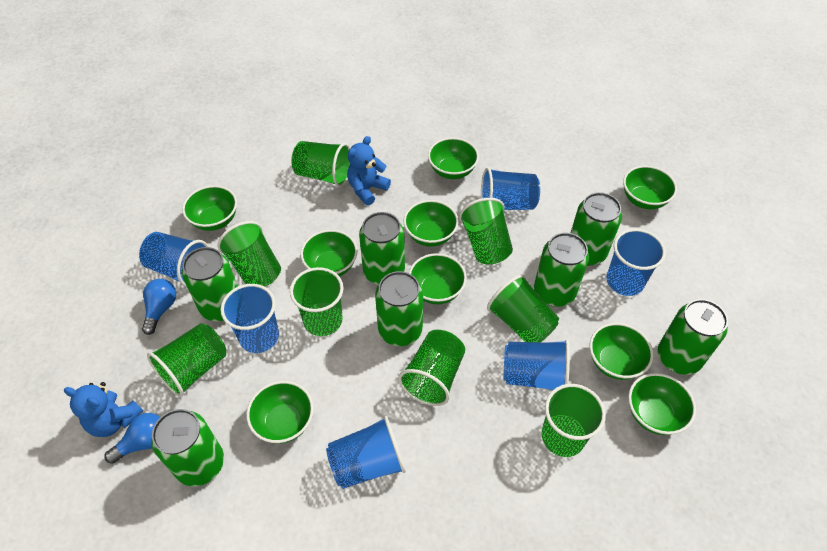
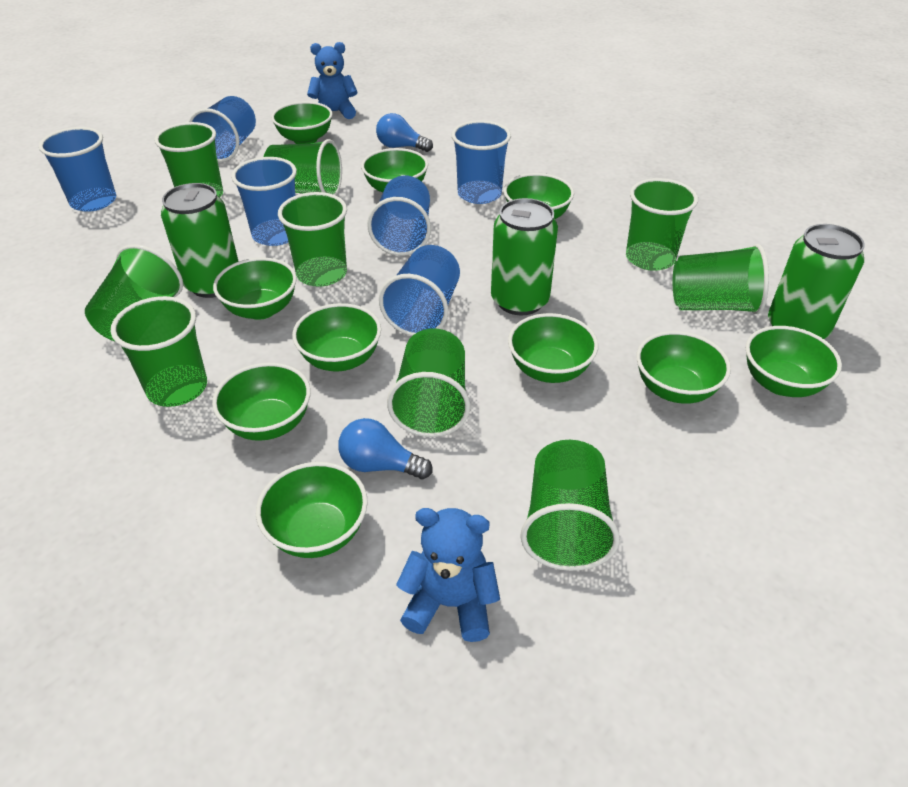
green bowl: [182,185,237,231] [246,381,314,444] [300,230,358,277] [404,200,459,247] [409,253,467,304] [428,137,479,179] [590,323,653,380] [623,166,677,209] [628,373,696,435] = 9 -> [212,363,311,441] [213,257,297,320] [256,462,368,558] [271,101,333,144] [292,303,381,371] [361,148,428,192] [504,173,574,219] [508,313,598,383] [636,331,731,404] [746,326,842,397] = 10
green can: [151,409,224,487] [182,247,238,321] [359,212,405,285] [375,271,423,346] [534,233,589,306] [571,192,622,266] [658,299,728,375] = 7 -> [161,183,239,298] [491,198,558,315] [768,224,865,339] = 3
green cup: [147,323,226,397] [218,221,281,287] [290,267,344,336] [291,141,350,187] [398,330,465,406] [459,198,513,264] [487,274,559,342] [541,384,606,457] = 8 -> [85,244,183,341] [111,296,207,407] [154,122,223,197] [264,139,342,195] [278,192,347,287] [387,328,470,437] [520,440,620,571] [626,178,698,271] [673,244,769,314] = 9

